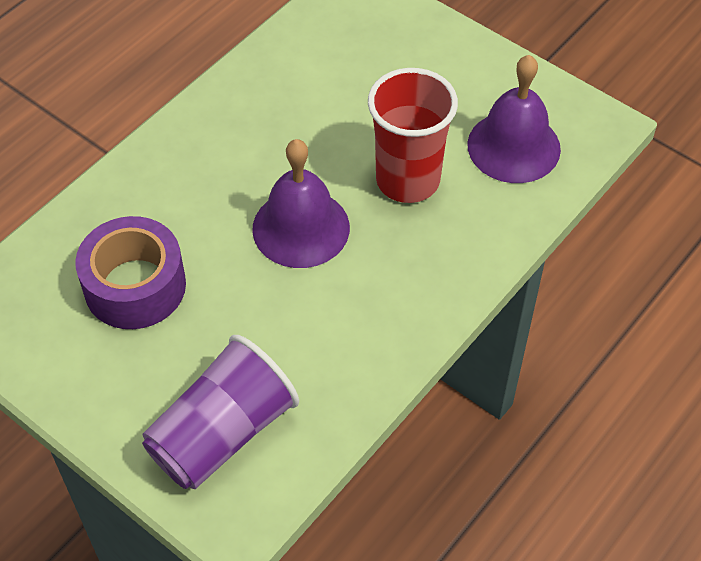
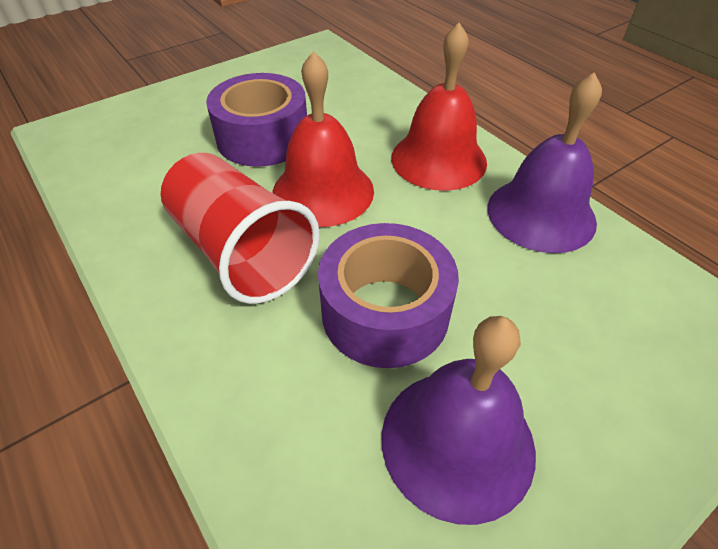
purple cup: [142,335,299,489] = 1 -> none = 0
purple tape: [75,216,186,329] = 1 -> [206,73,307,167] [318,223,459,368] = 2
red bell: none = 0 -> [272,51,374,227] [391,23,487,191] = 2

